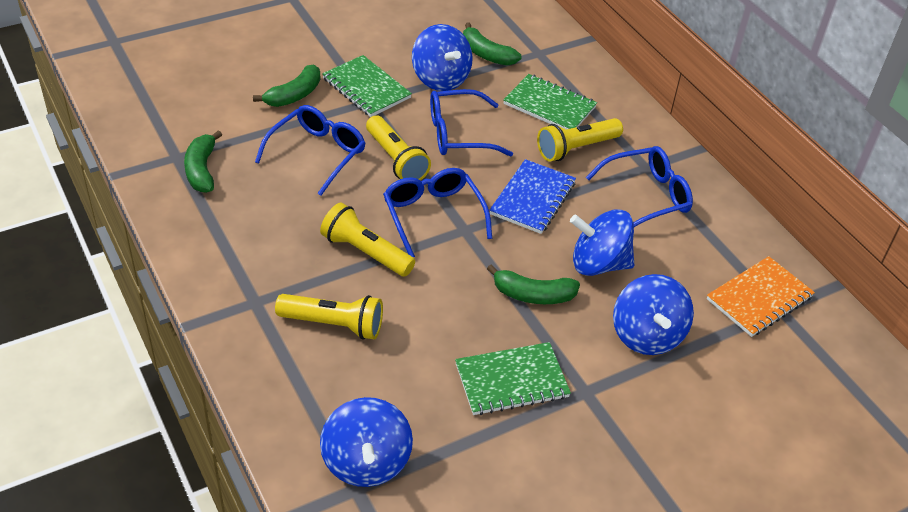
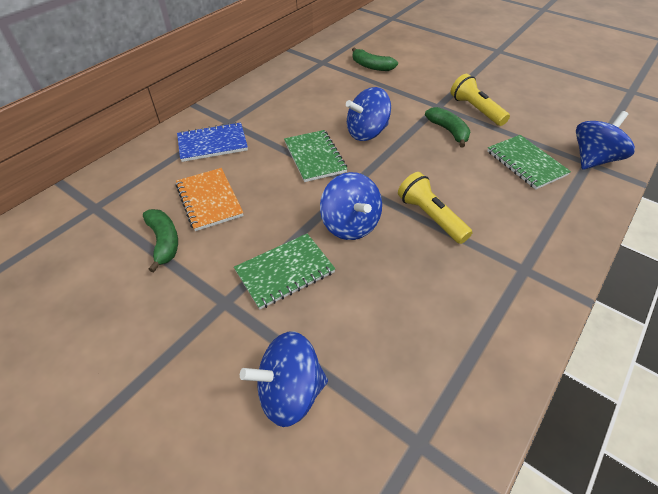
blue glasses: [255,105,365,196] [383,168,492,257] [430,89,513,157] [586,146,693,227] = 4 -> none = 0
green banana: [184,130,222,193] [253,64,320,107] [463,23,521,66] [487,264,580,304] = 4 -> [143,209,178,273] [352,47,398,71] [425,107,471,147] = 3
yellow flashlight: [275,294,383,340] [320,203,415,277] [366,115,431,180] [537,118,623,162] = 4 -> [398,172,473,244] [451,74,510,126] = 2

